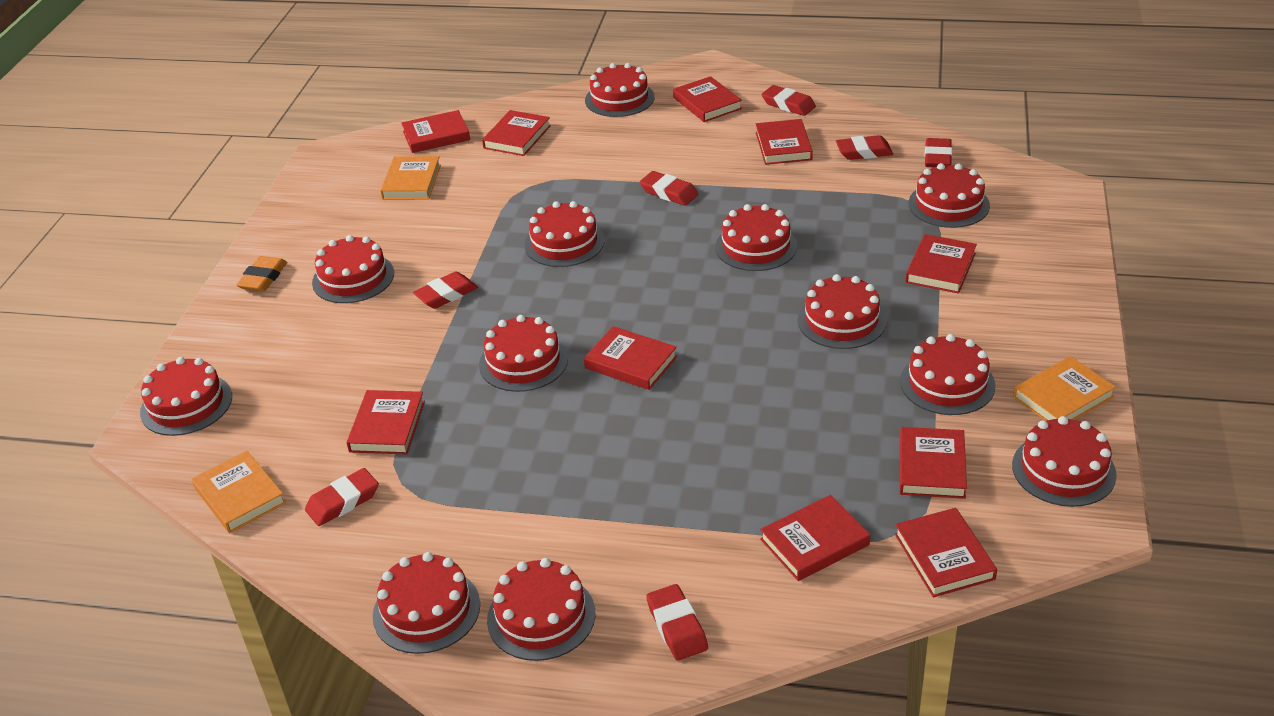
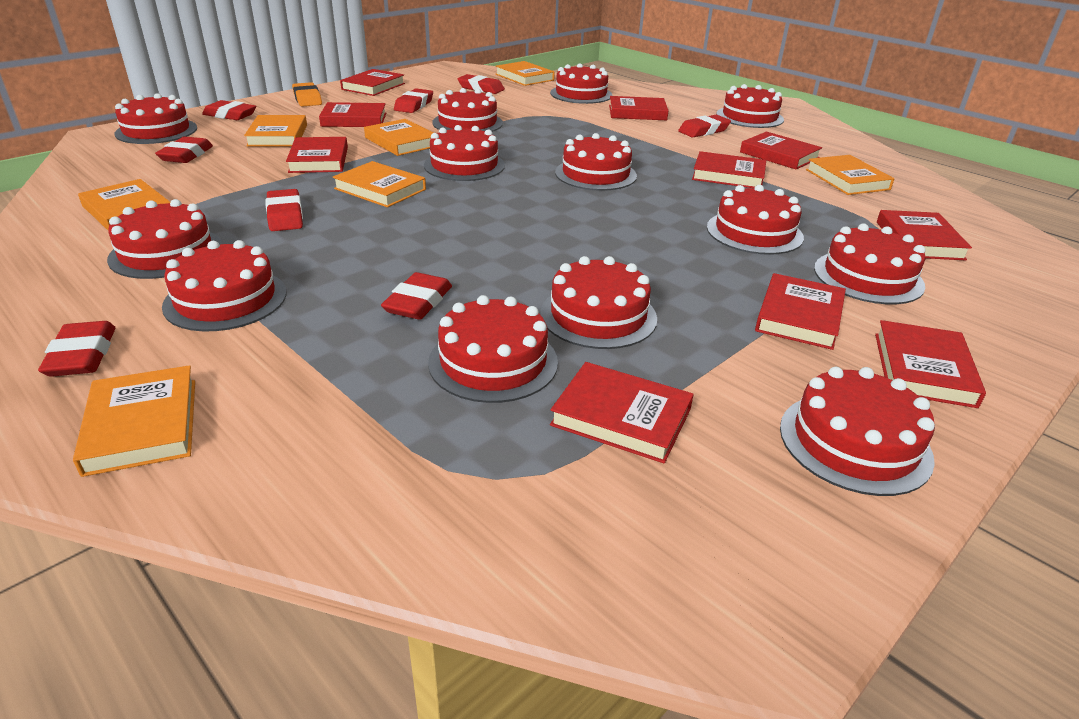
orange book: [191,451,286,533] [380,156,441,200] [1013,356,1116,421] = 3 -> [73,365,195,477] [78,179,170,230] [244,115,307,147] [332,161,426,207] [364,119,433,156] [496,61,554,86] [806,155,895,195] = 7
red cake: [140,357,232,436] [312,235,394,303] [373,552,480,654] [479,315,568,392] [487,558,596,661] [524,201,605,267] [585,63,654,117] [715,204,797,271] [798,274,886,349] [900,334,996,415] [909,163,990,228] [1012,416,1117,507] = 12 -> [107,199,222,279] [114,93,197,144] [162,240,286,331] [424,125,505,181] [428,295,558,403] [432,88,503,132] [540,256,657,349] [550,63,612,104] [555,133,637,191] [707,185,804,255] [716,84,784,128] [780,367,935,496] [814,223,925,304] = 13
red eraser: [305,468,379,526] [413,271,478,309] [640,171,698,206] [646,584,708,661] [762,85,816,116] [836,135,893,160] [924,138,952,167] = 7 -> [38,321,116,377] [155,137,213,163] [202,100,256,120] [265,189,303,231] [381,272,452,320] [394,88,433,113] [457,74,505,94] [678,115,731,138] = 8

